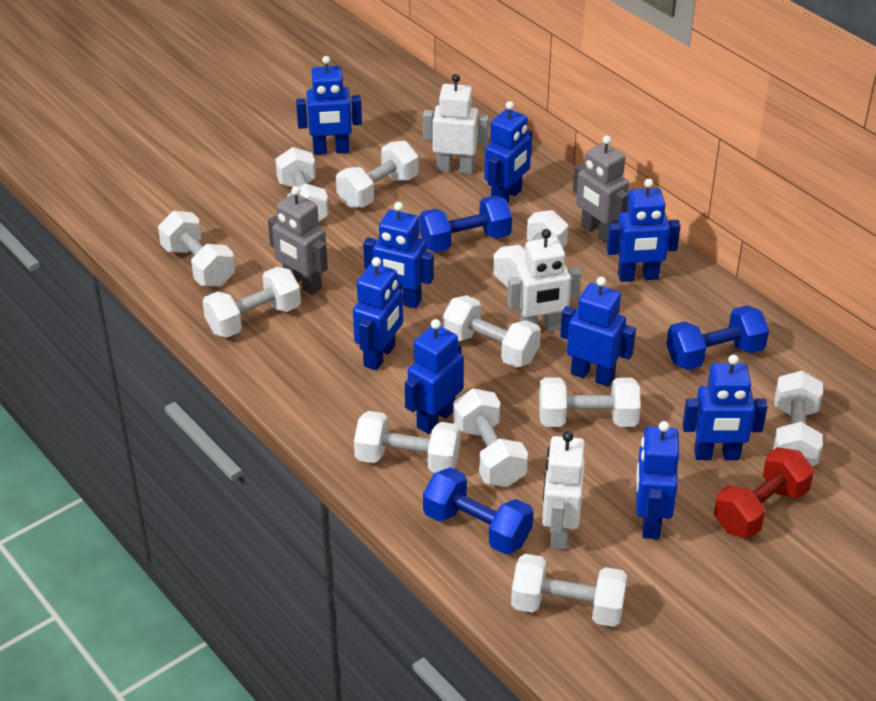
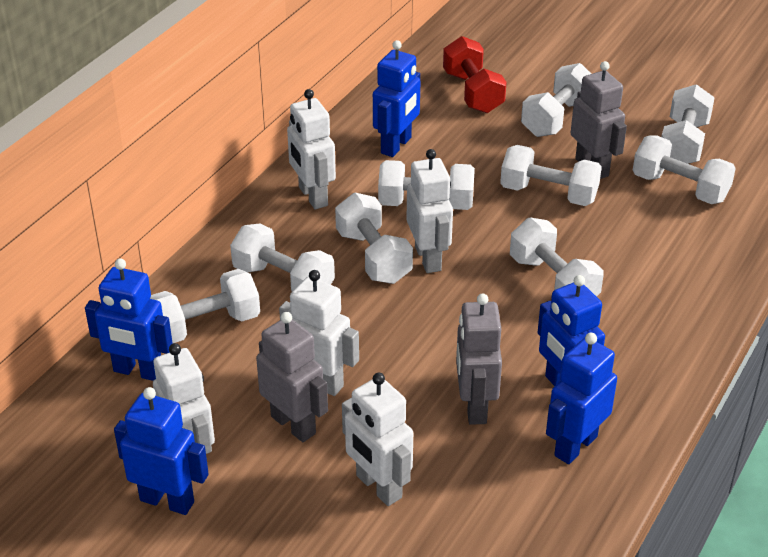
blue dumbbell: [419,195,512,252] [423,468,533,555] [666,305,769,370] = 3 -> none = 0
blue robot: [296,56,362,155] [353,257,403,371] [363,202,434,309] [405,319,464,434] [484,101,533,203] [560,277,636,387] [607,179,681,282] [636,421,679,539] [682,354,768,460] = 9 -> [85,258,173,381] [114,387,209,515] [373,40,420,157] [537,275,605,386] [546,333,617,464] = 5
grey robot: [268,186,328,295] [573,135,629,243] = 2 -> [256,312,328,442] [456,293,502,425] [571,61,627,179] = 3
white dumbbell: [158,211,235,287] [202,267,301,338] [275,147,329,221] [336,141,418,208] [354,411,461,473] [442,295,541,368] [453,388,528,487] [493,210,568,288] [511,554,627,627] [539,378,641,427] [773,371,823,466] = 11 -> [150,269,260,343] [230,224,335,291] [335,193,413,284] [378,160,475,210] [500,145,602,206] [510,218,603,297] [521,63,591,137] [633,135,736,204] [661,84,715,164] = 9
white robot: [423,74,489,174] [507,229,581,331] [542,431,585,549] = 3 -> [153,343,215,454] [279,270,359,396] [287,89,336,209] [342,373,413,506] [407,149,453,273] = 5

